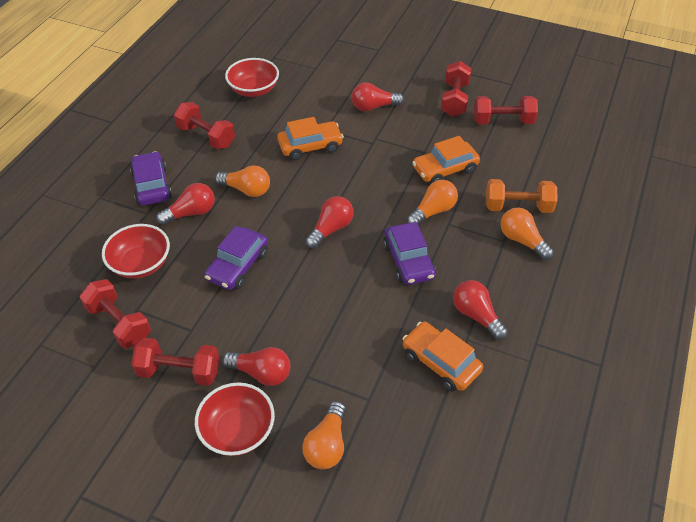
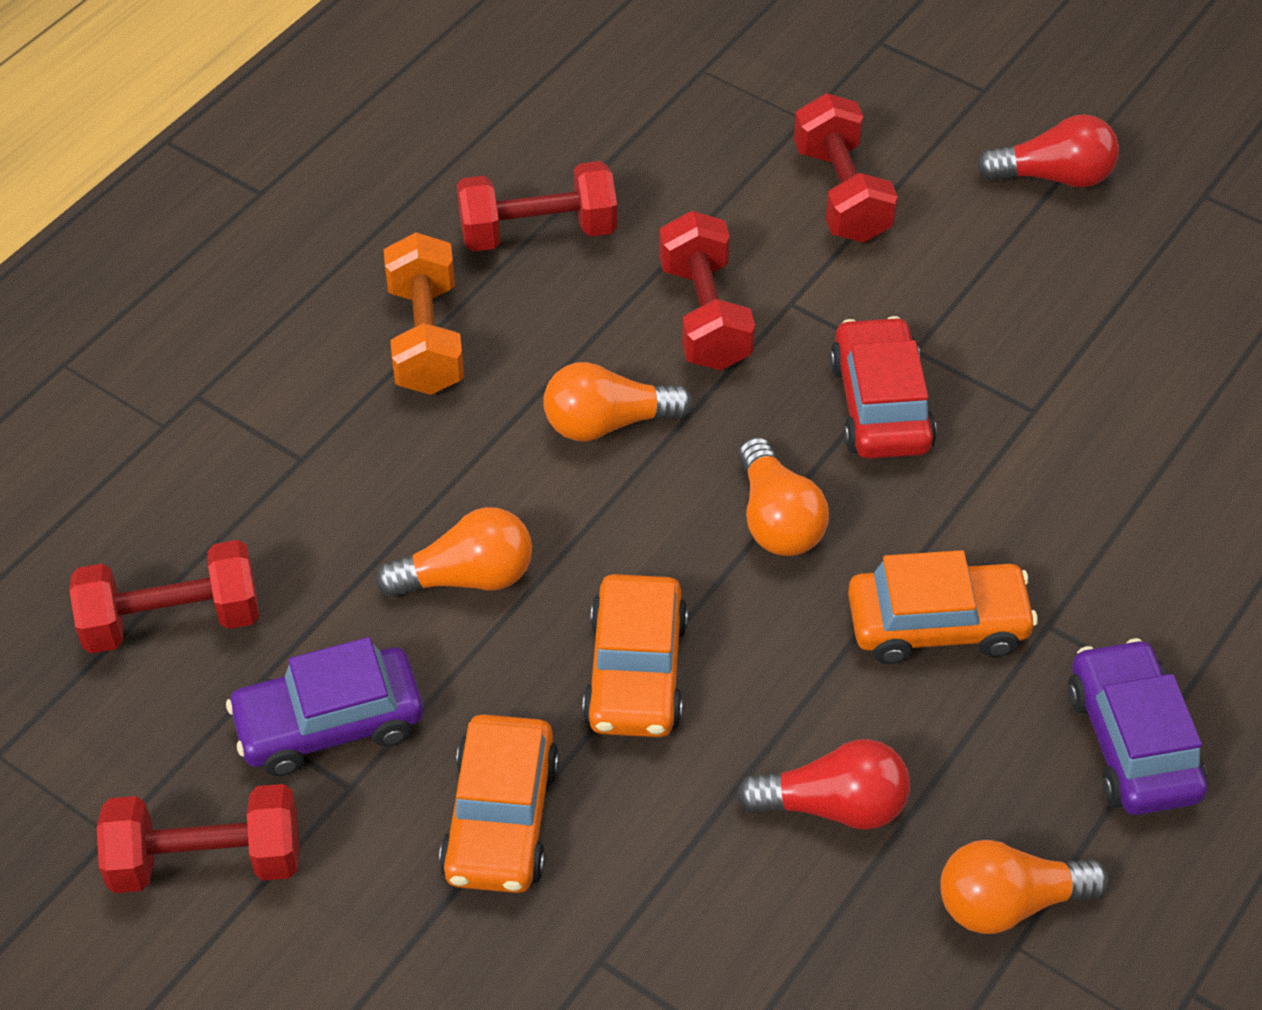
purple car: [130,151,172,206] [205,226,268,290] [383,222,436,285] = 3 -> [226,637,423,776] [1068,638,1207,815] = 2
red bowl: [102,224,170,279] [195,382,275,456] [225,58,279,97] = 3 -> none = 0
red car: none = 0 -> [830,316,937,459] = 1
red light bulb: [156,183,215,225] [222,347,290,386] [306,196,354,249] [352,83,404,111] [453,280,508,340] = 5 -> [736,739,910,830] [977,114,1119,188] = 2

